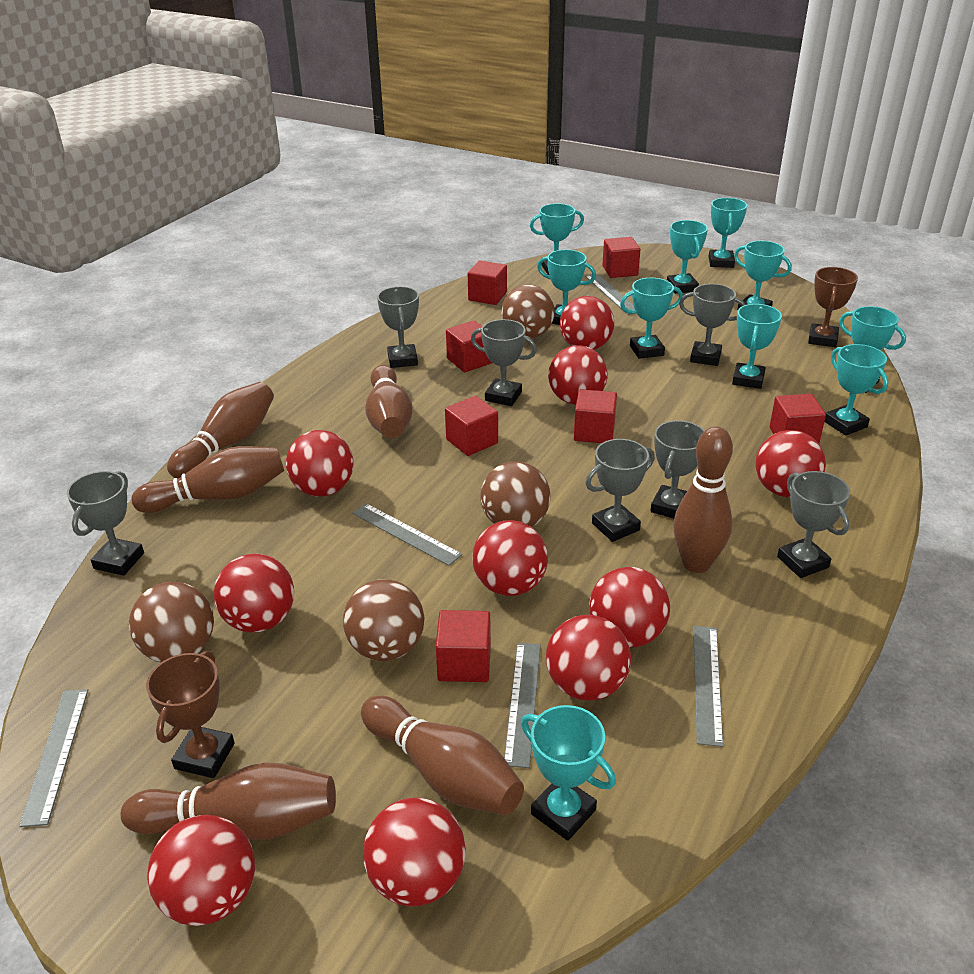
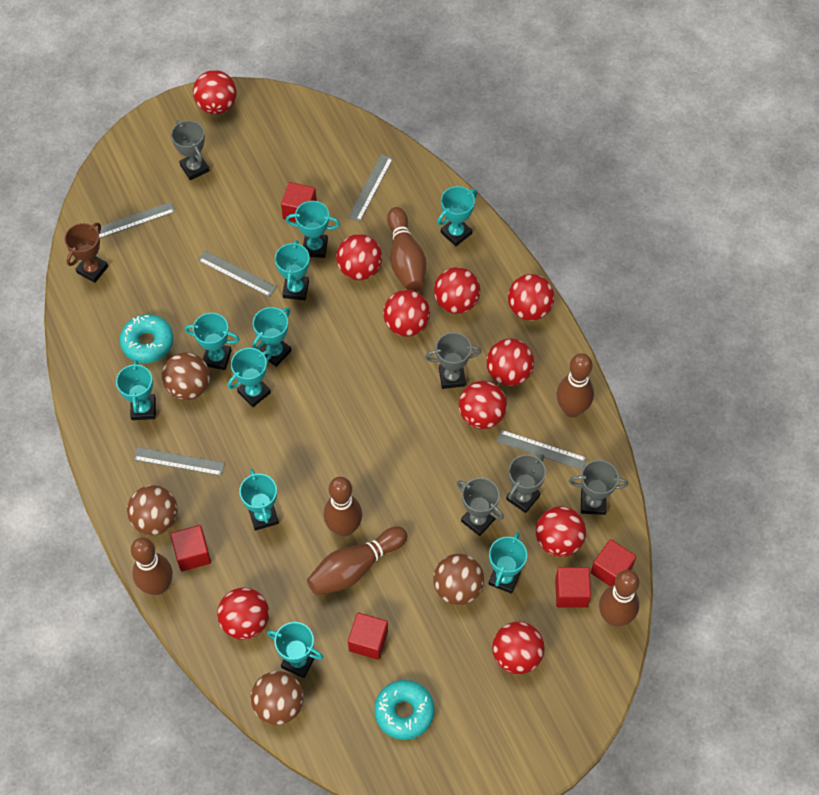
brown trophy: [146,651,235,778] [808,267,858,347] = 2 -> [64,223,108,283] = 1
grey trophy: [67,471,144,576] [377,286,419,368] [471,319,537,406] [585,439,655,542] [651,420,705,518] [679,284,746,366] [777,471,850,578] = 7 -> [171,120,209,180] [425,332,482,389] [457,478,504,536] [506,454,546,513] [569,460,628,515] = 5
red cube: [436,610,491,682] [445,396,498,456] [446,320,492,372] [468,261,507,305] [574,389,617,443] [602,237,640,278] [770,394,826,443] = 7 -> [170,525,211,571] [281,182,317,222] [348,613,388,660] [555,567,591,607] [591,539,636,586] = 5
turquoise donut: none = 0 -> [120,314,174,363] [374,680,434,740] = 2

